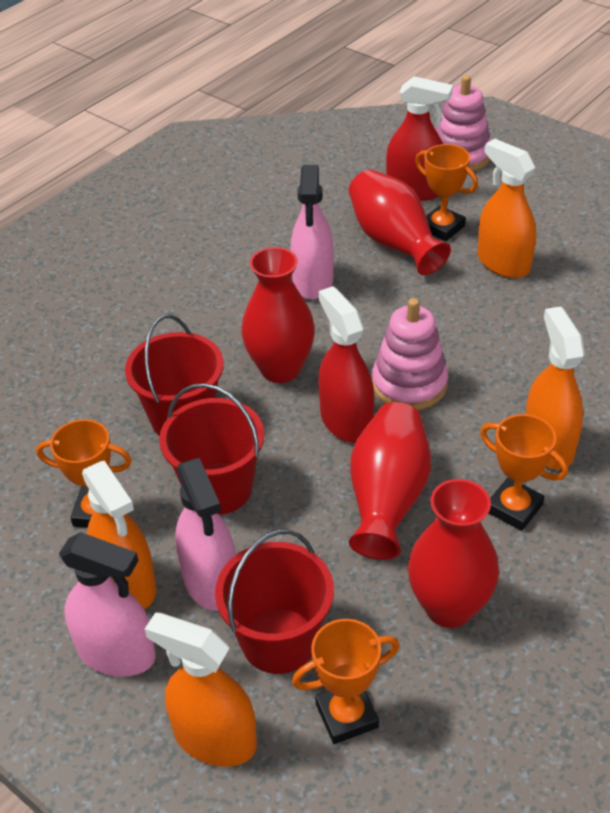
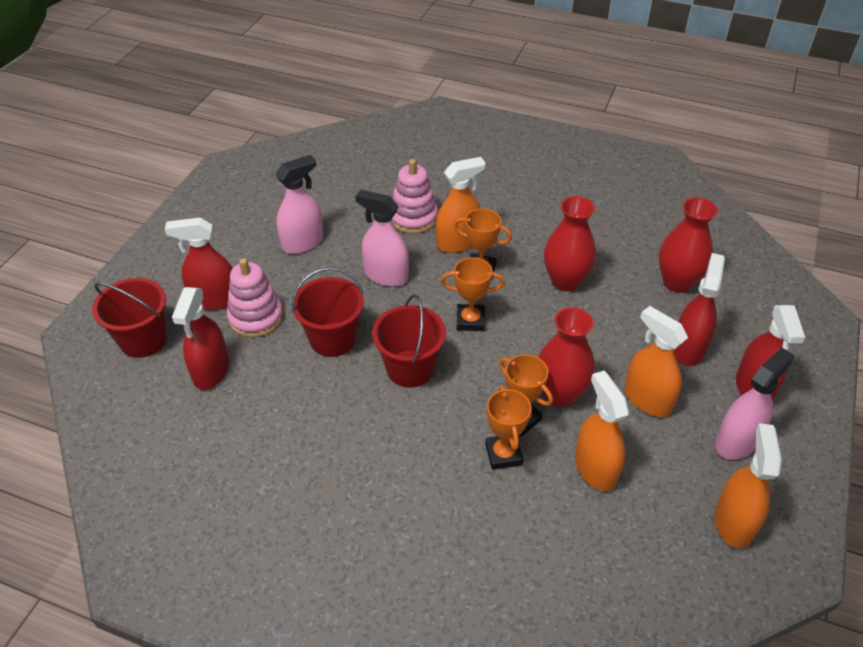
red spray bottle: [318,286,374,443] [386,76,453,201] = 2 -> [165,217,233,310] [172,287,229,390] [674,253,725,366] [736,305,805,401] = 4
red vase: [241,247,315,383] [349,169,451,275] [349,402,431,560] [408,479,499,628] = 4 -> [538,307,595,407] [544,196,596,291] [659,197,718,293] = 3

